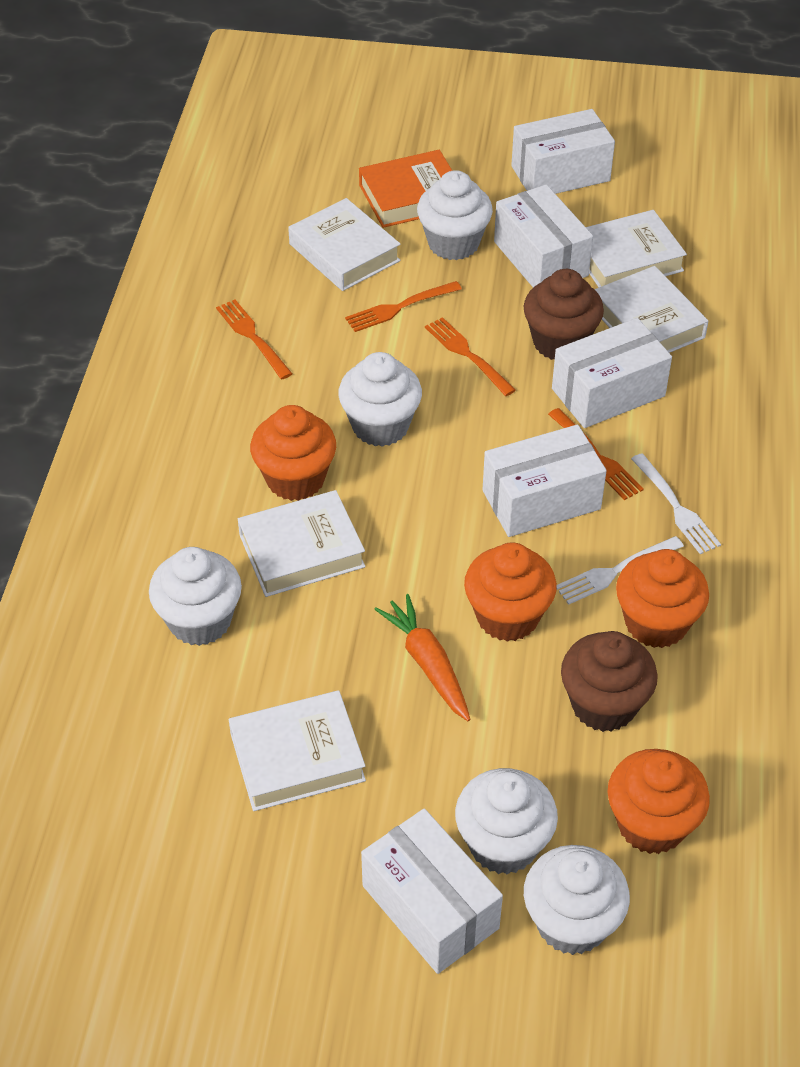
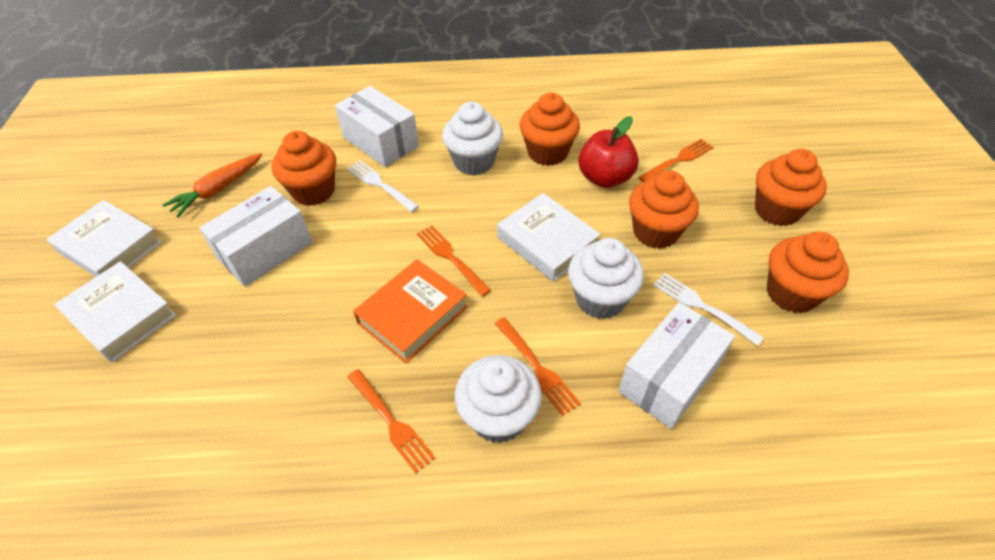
brown cupcake: [524,269,604,360] [561,631,658,732] = 2 -> none = 0
orange cupcake: [250,405,336,501] [464,542,557,642] [607,749,710,854] [616,549,709,648] = 4 -> [272,131,336,206] [520,93,580,166] [629,171,699,249] [755,149,827,226] [767,232,849,313] = 5
red apple: none = 0 -> [578,116,639,188] = 1
white book: [229,690,366,811] [238,490,365,597] [288,198,401,291] [586,210,687,287] [595,266,708,353] = 5 -> [47,200,162,277] [55,261,176,362] [497,193,601,282] = 3
white box: [361,808,503,974] [482,424,607,537] [494,185,593,287] [511,109,615,194] [552,318,672,428] = 5 -> [199,186,312,287] [335,86,419,167] [618,302,735,429] = 3
white cupcake: [149,547,242,646] [338,352,422,447] [417,170,493,260] [455,768,558,875] [524,845,630,955] = 5 -> [442,102,503,175] [455,355,542,443] [568,238,644,319] = 3

